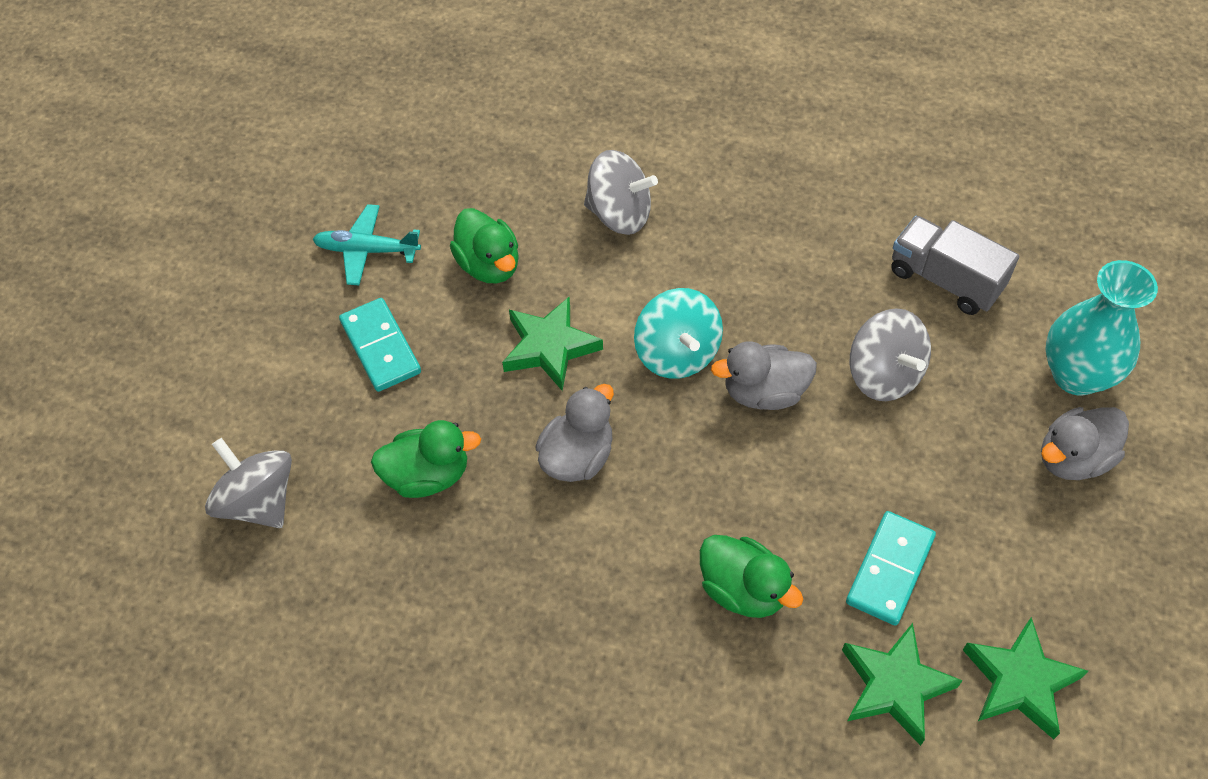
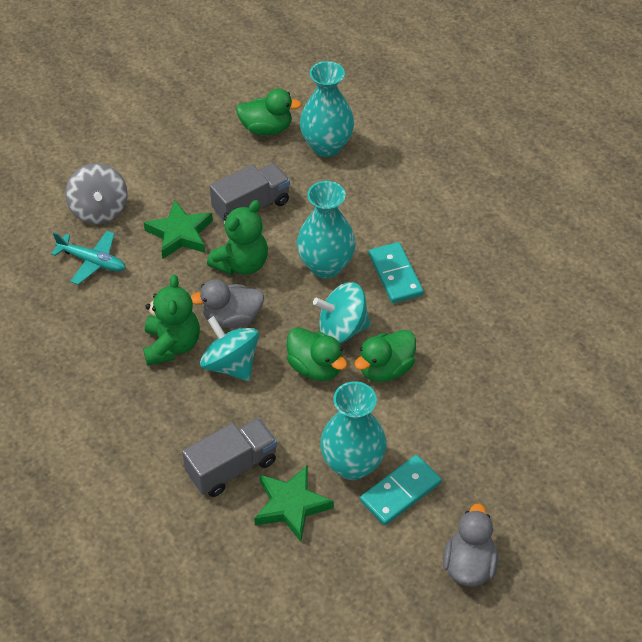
green star: [502,296,603,391] [842,623,963,746] [963,617,1088,739] = 3 -> [144,200,213,259] [254,464,334,542] = 2
green teddy bear: none = 0 -> [143,275,200,366] [207,200,268,275] = 2
grey duck: [536,384,614,482] [711,341,817,410] [1041,407,1129,480] = 3 -> [191,280,264,328] [443,503,498,586] = 2
grey spinning top: [205,438,292,528] [584,150,658,235] [850,308,931,401] = 3 -> [65,163,128,225] = 1
grey truck: [891,216,1019,315] = 1 -> [182,418,277,497] [210,163,290,222] = 2
turquoise spinning top: [634,288,723,379] = 1 -> [200,316,259,381] [313,282,371,343] = 2
turquoise vase: [1045,260,1158,395] = 1 -> [297,181,356,279] [300,61,354,157] [320,381,387,480] = 3

